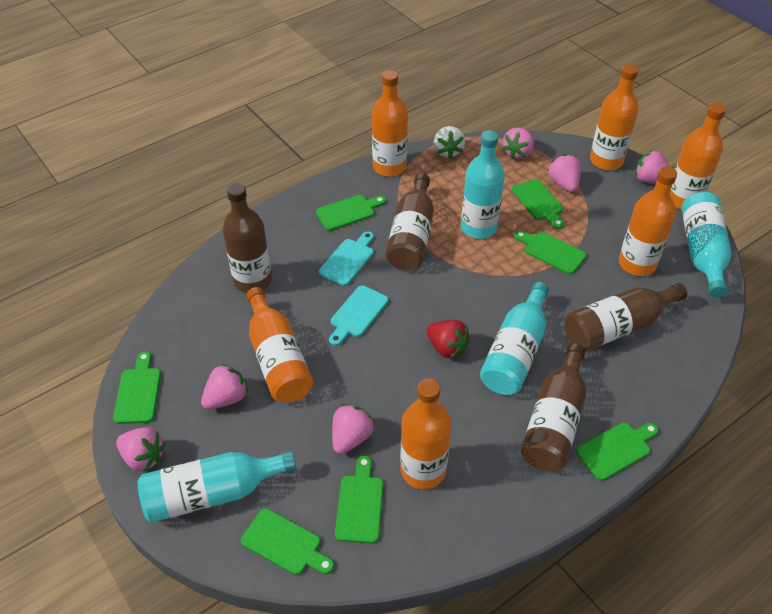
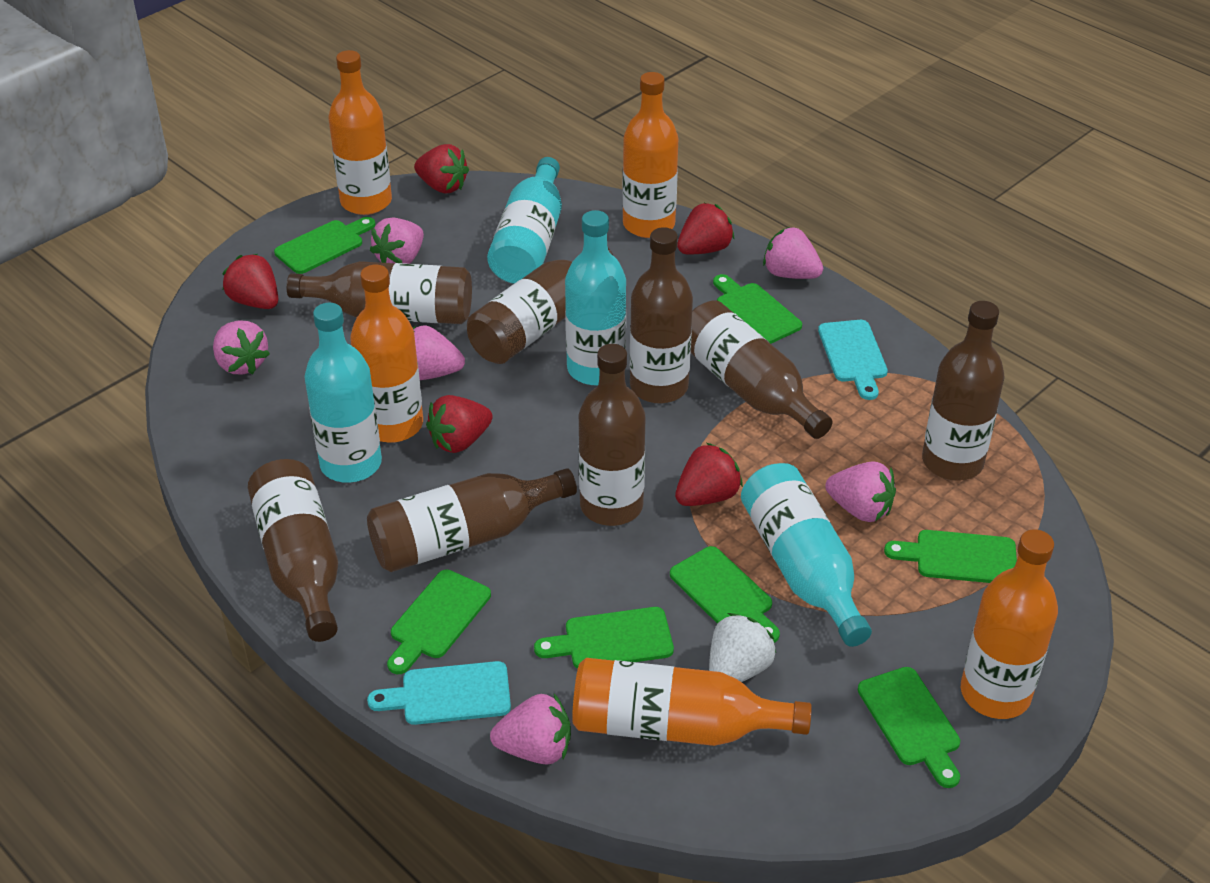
brown bottle: [223,183,272,293] [385,173,434,271] [521,343,586,471] [565,283,687,351] = 4 -> [248,459,338,642] [286,261,472,324] [367,468,577,572] [467,248,613,364] [579,344,646,526] [630,227,693,404] [691,301,833,439] [922,301,1005,481] = 8
orange bottle: [247,287,313,403] [372,70,408,177] [400,379,451,489] [590,64,639,170] [619,166,677,276] [670,103,726,210] = 6 -> [329,50,392,215] [350,264,423,443] [572,658,812,746] [622,72,678,238] [961,529,1058,719] = 5
red strawberry: [427,320,470,359] = 1 -> [222,254,278,309] [414,144,469,194] [426,395,493,453] [675,443,743,506] [677,203,734,255] = 5

